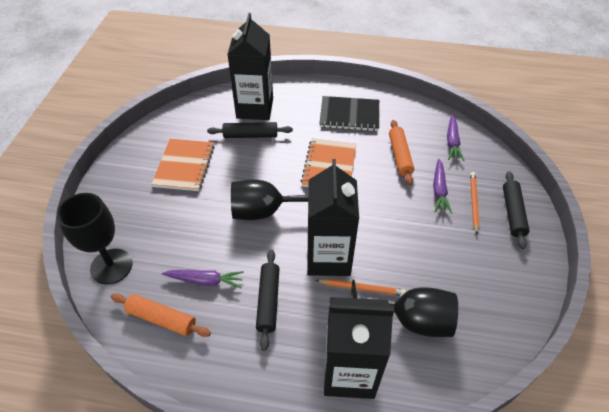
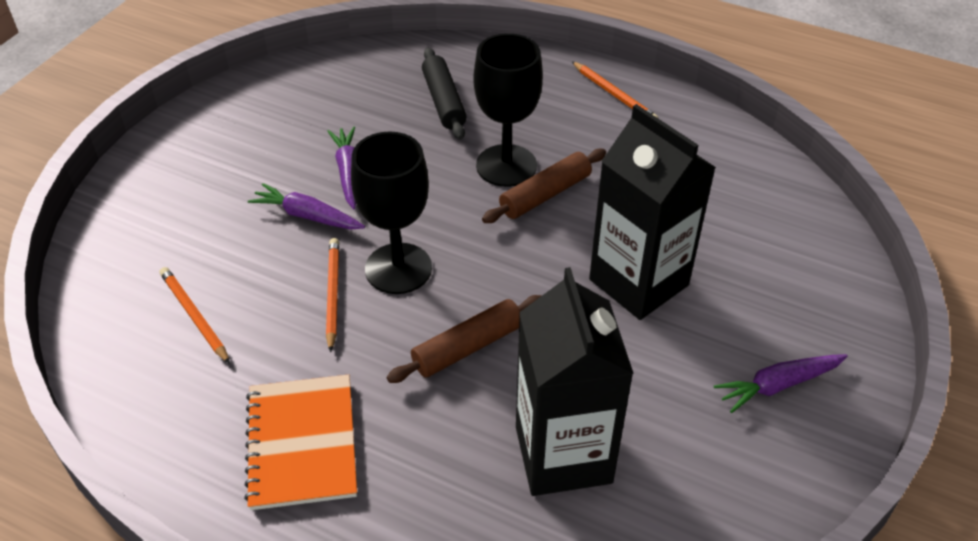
black carton: [227,13,273,120] [307,159,359,276] [324,297,394,399] = 3 -> [516,267,634,496] [589,104,716,320] = 2
black goblet: [56,193,133,285] [231,180,308,220] [350,280,458,337] = 3 -> [351,131,432,294] [473,33,543,187] = 2
black notebook: [319,96,379,131] = 1 -> none = 0
black rolling pin: [207,122,293,138] [256,250,280,351] [503,171,529,249] = 3 -> [422,48,467,140] = 1
brown rolling pin: none = 0 -> [387,295,541,383] [482,149,606,223] = 2
orange notebook: [151,139,214,191] [301,139,356,187] = 2 -> [244,374,357,510] = 1
orange pencil: [315,279,406,296] [470,172,479,234] = 2 -> [160,267,230,364] [326,238,339,353] [572,61,658,118] = 3
orange rolling pin: [111,294,211,337] [389,120,414,185] = 2 -> none = 0

